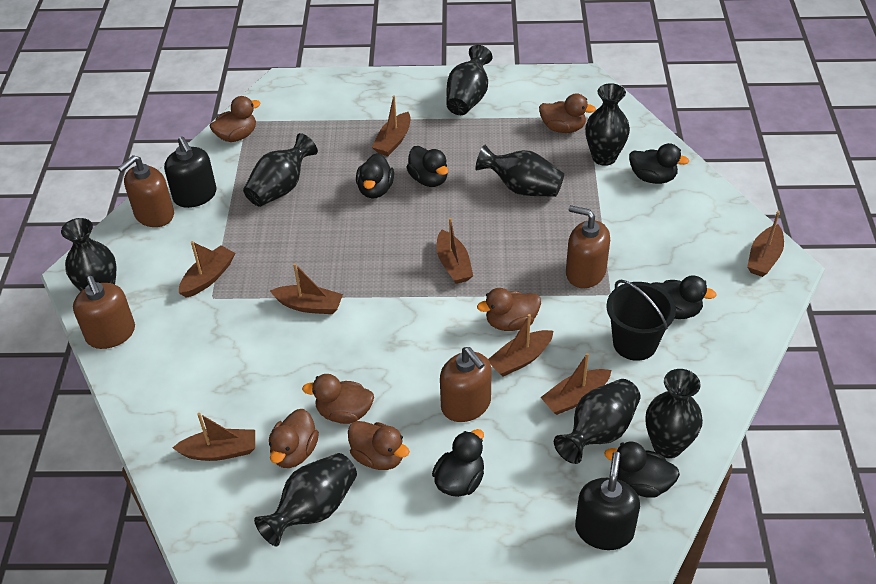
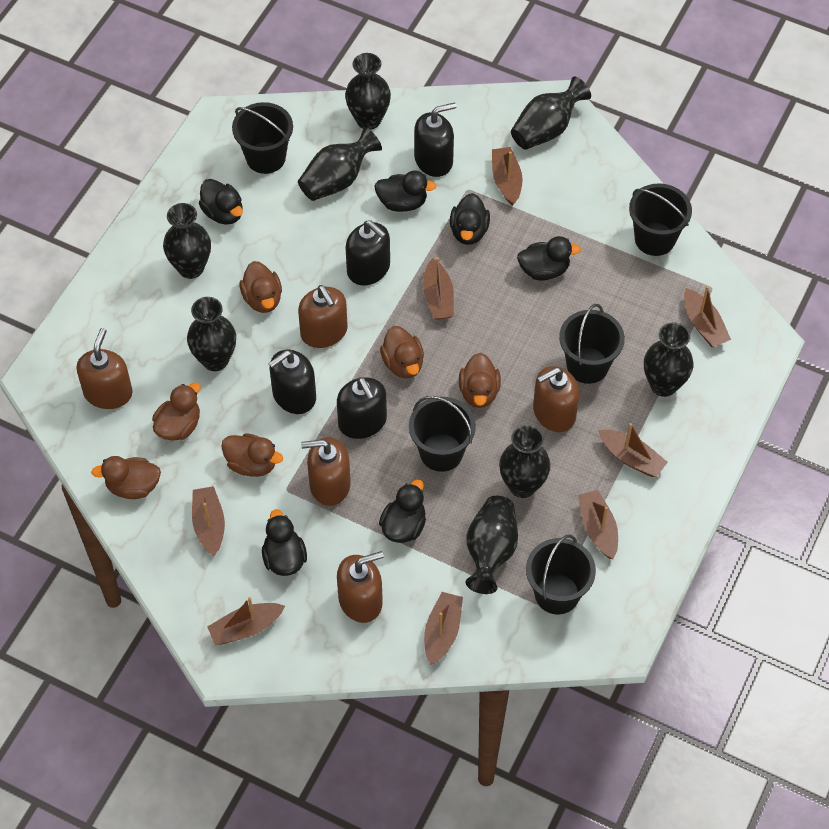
black bucket: [606,280,676,361] = 1 -> [232,102,293,174] [409,396,476,472] [526,535,596,614] [559,304,625,384] [629,183,692,256] = 5
black soap dispenser: [164,136,216,208] [575,452,640,550] = 2 -> [268,350,316,414] [337,377,387,439] [346,220,390,286] [414,102,456,177] = 4
brown soap dispenser: [73,276,135,349] [118,155,174,227] [440,347,492,422] [566,205,610,288] = 4 -> [77,328,133,409] [298,285,348,348] [301,437,351,506] [337,551,384,623] [533,366,580,432] = 5

